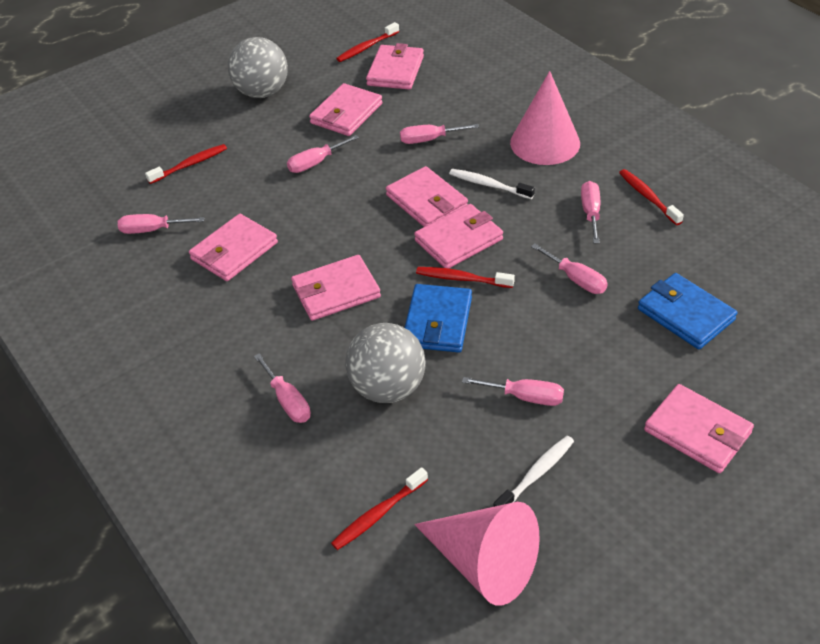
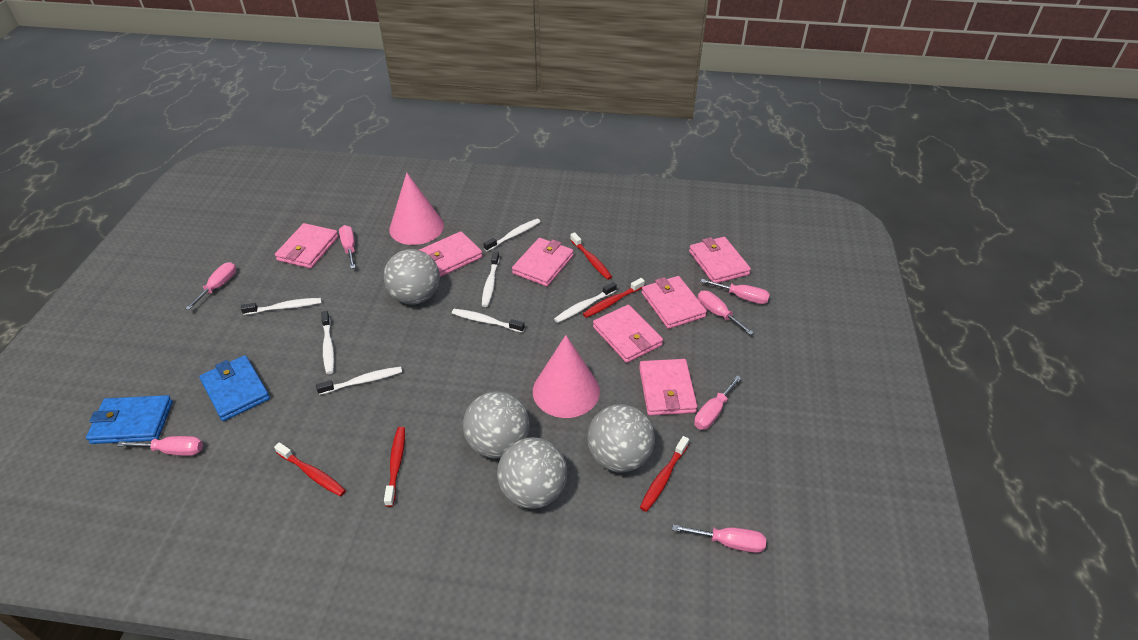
grey ball: [228,37,288,98] [345,323,426,403] = 2 -> [384,249,440,304] [463,392,529,459] [497,437,567,509] [587,404,655,472] = 4
white toothbrush: [449,169,535,199] [493,436,574,507] = 2 -> [241,298,322,315] [316,366,402,395] [321,311,334,374] [452,309,525,333] [482,251,500,307] [483,219,540,252] [554,282,617,323] = 7

